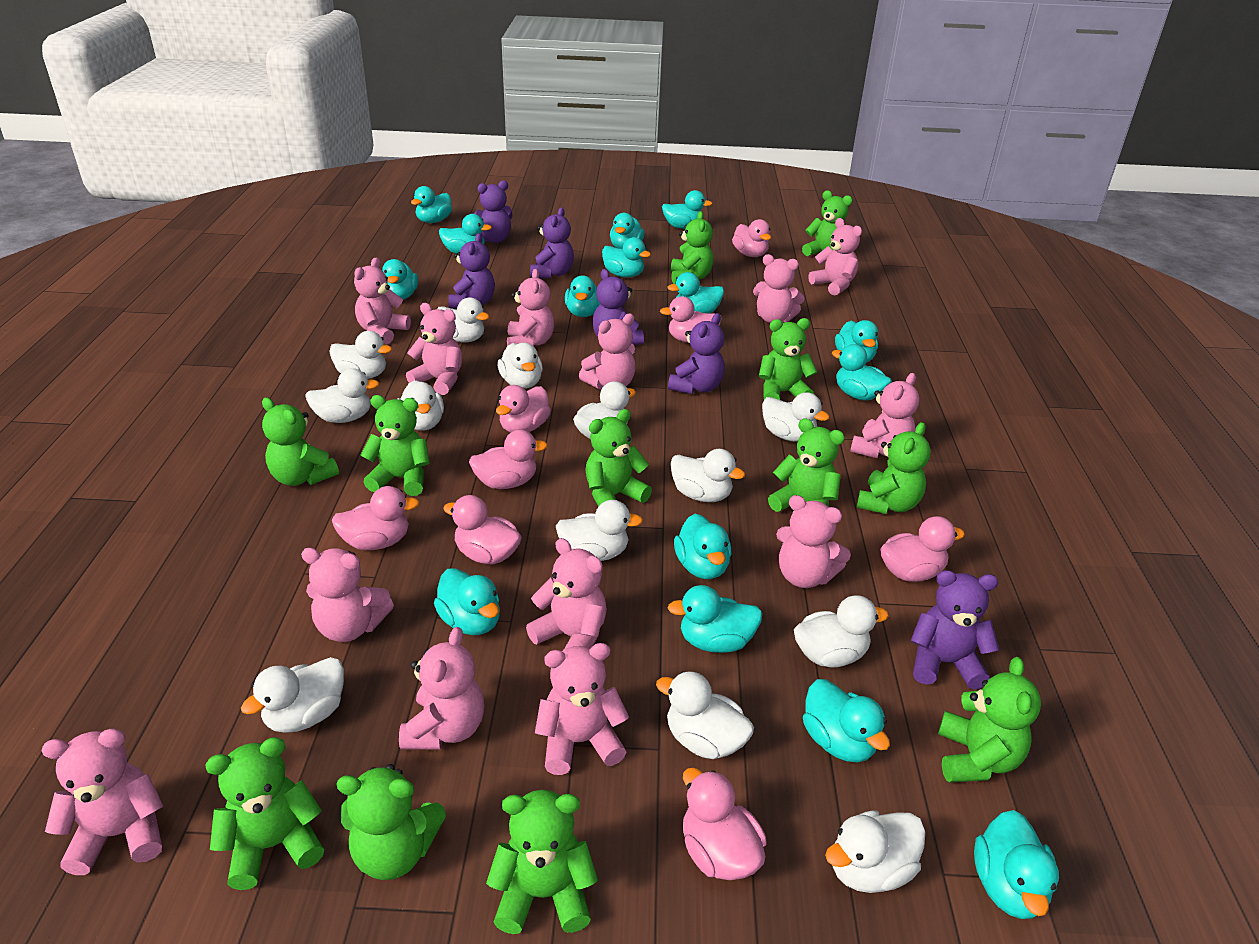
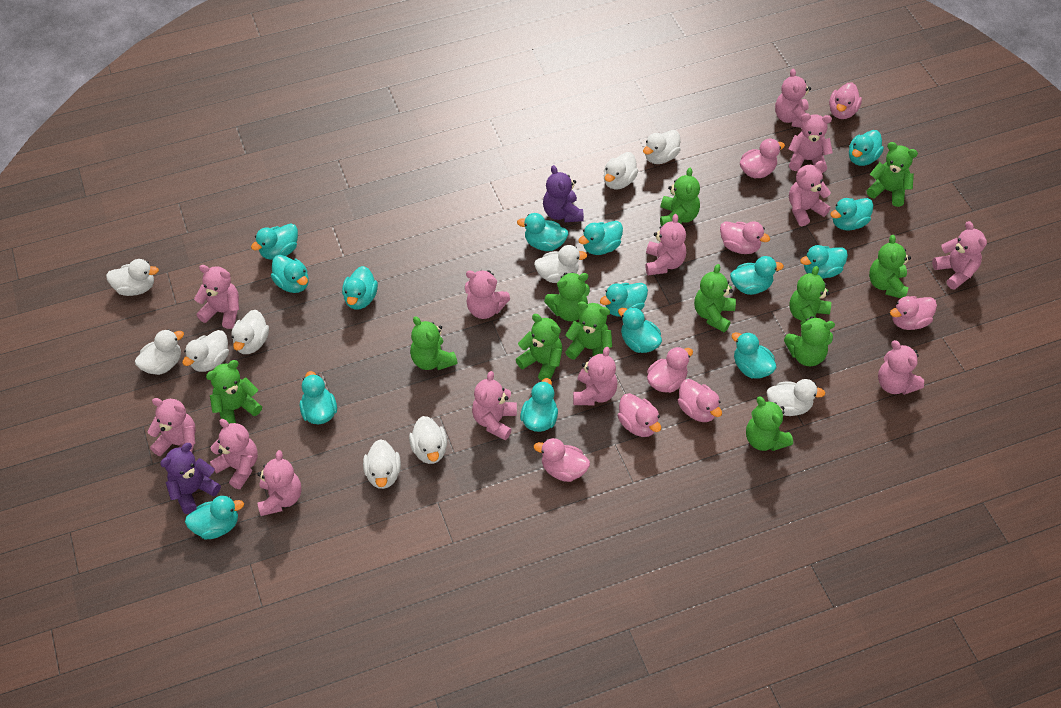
purple teddy bear: [448,233,495,309] [474,180,513,243] [530,207,574,279] [593,269,644,345] [668,313,725,394] [911,570,1000,689] = 6 -> [160,443,221,514] [543,165,584,222] = 2
white duck: [241,657,344,733] [305,368,379,423] [329,331,392,379] [397,380,444,431] [438,298,490,343] [498,343,543,389] [556,500,643,561] [573,381,636,439] [656,671,754,759] [670,449,745,502] [762,392,829,442] [794,595,889,668] [825,810,926,893] = 13 -> [106,259,159,296] [135,329,184,375] [182,330,229,372] [231,310,269,354] [363,439,401,489] [409,416,447,464] [534,245,587,283] [604,152,638,189] [643,130,681,164] [766,379,825,416] = 10

